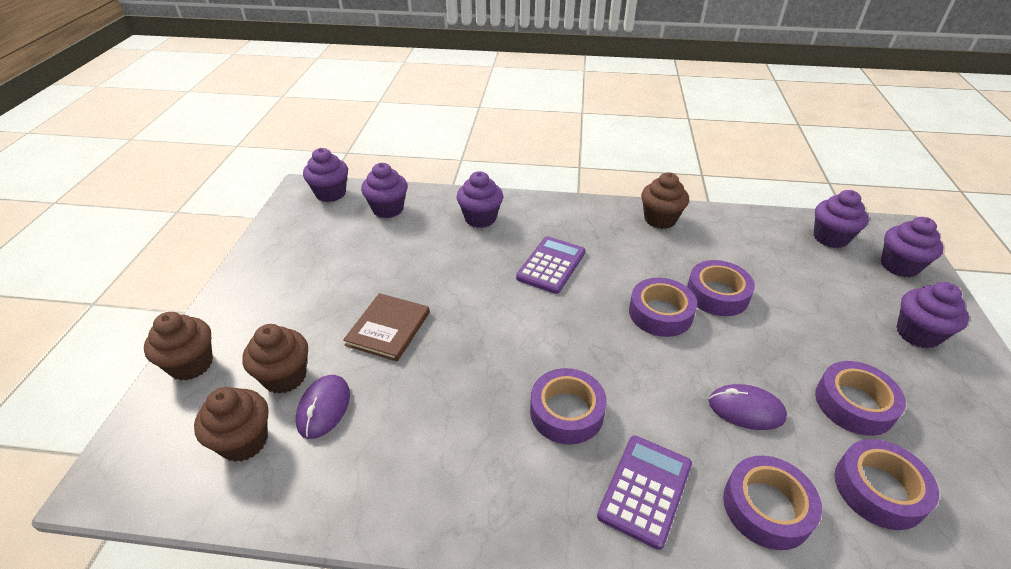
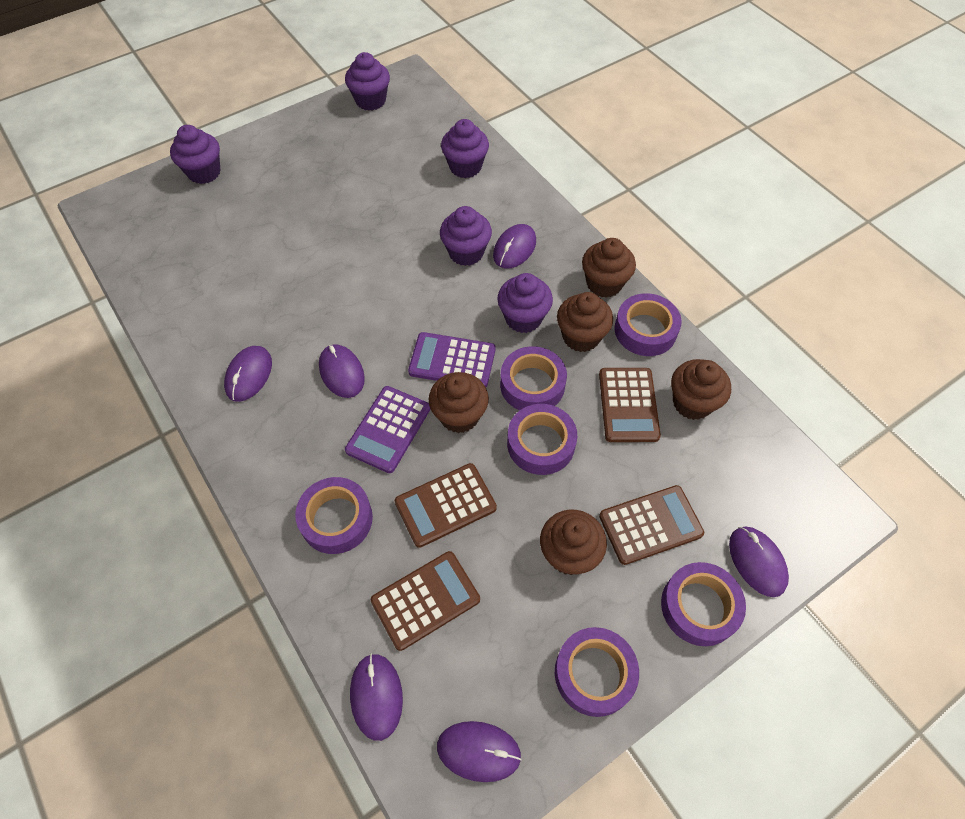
brown book: [343,293,430,361] = 1 -> none = 0
brown calculator: none = 0 -> [371,551,480,651] [395,463,497,548] [599,368,661,442] [599,485,704,565] = 4
brown cupcake: [144,312,213,381] [194,387,269,462] [242,324,308,394] [641,172,689,229] = 4 -> [429,372,489,433] [540,510,607,575] [557,292,613,352] [582,238,636,298] [671,359,731,420] = 5
purple cupcake: [303,148,348,202] [361,163,408,218] [456,171,503,228] [813,190,869,248] [881,217,943,277] [896,282,969,349] = 6 -> [170,125,221,184] [345,52,390,111] [440,206,492,266] [441,119,489,178] [497,273,553,333] = 5
purple mouse: [296,375,350,439] [708,384,787,430] = 2 -> [224,346,272,402] [319,344,365,398] [350,653,403,741] [437,721,521,782] [493,224,536,269] [729,527,789,597] = 6

